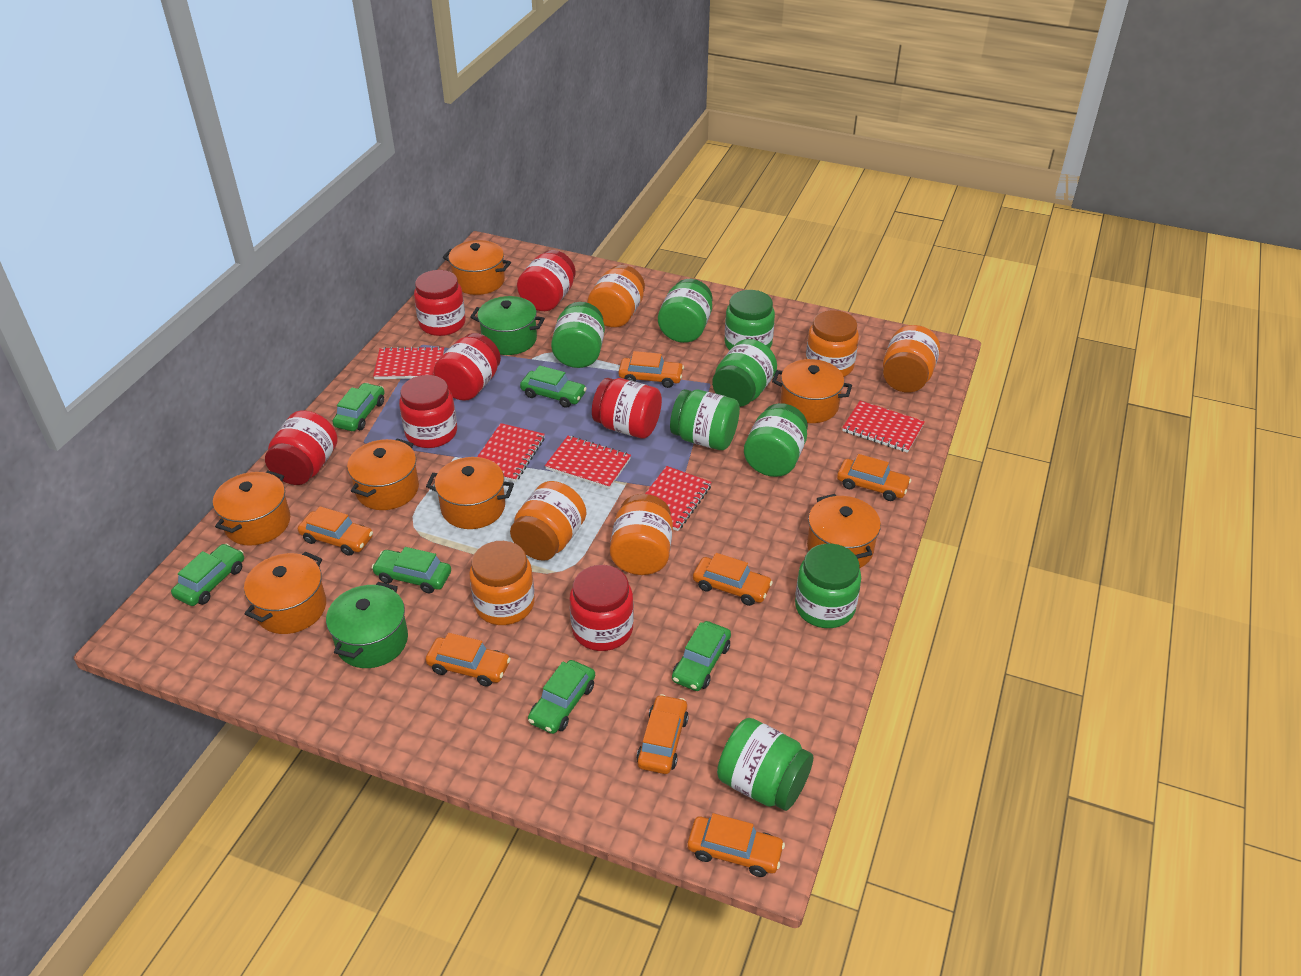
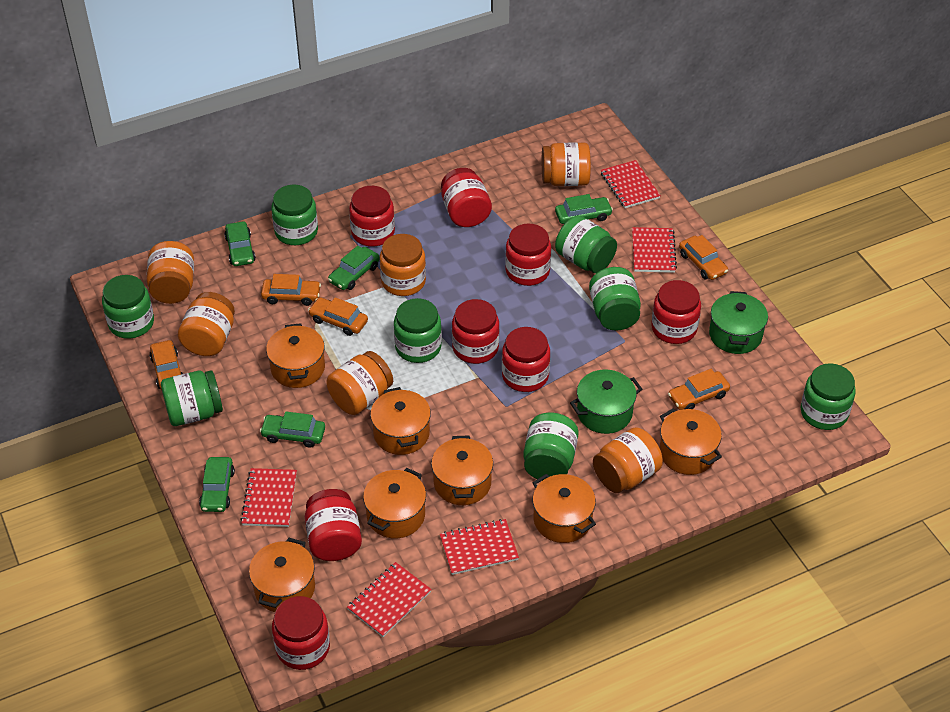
green car: [171,544,244,606] [332,383,385,431] [372,547,451,593] [520,365,587,408] [528,660,595,734] [672,621,731,691] = 6 -> [199,457,235,512] [224,221,256,266] [260,412,325,448] [328,246,380,290] [555,194,613,224] = 5
orange car: [298,506,373,556] [426,633,511,686] [618,351,684,388] [636,694,689,774] [687,813,785,877] [693,553,773,606] [837,454,911,501] = 7 -> [149,340,183,390] [261,274,321,306] [308,297,368,336] [668,369,730,410] [679,235,728,280] = 5
red jar: [265,410,338,485] [399,375,457,448] [414,270,466,336] [434,333,501,401] [517,250,576,311] [570,565,634,651] [592,378,662,438] = 7 -> [272,596,330,670] [305,489,362,561] [349,186,395,247] [441,168,492,227] [452,299,499,364] [502,327,550,392] [505,224,551,286] [651,280,701,344] = 8

